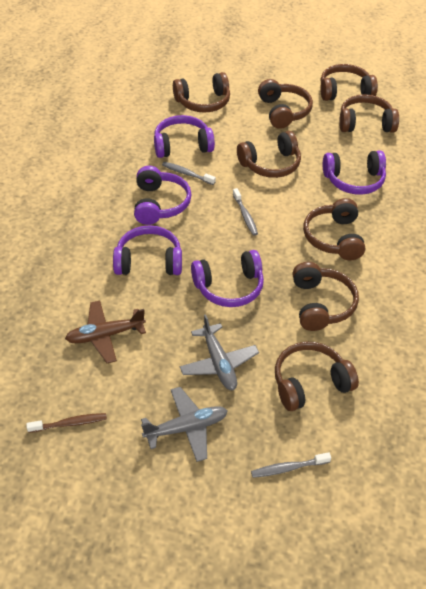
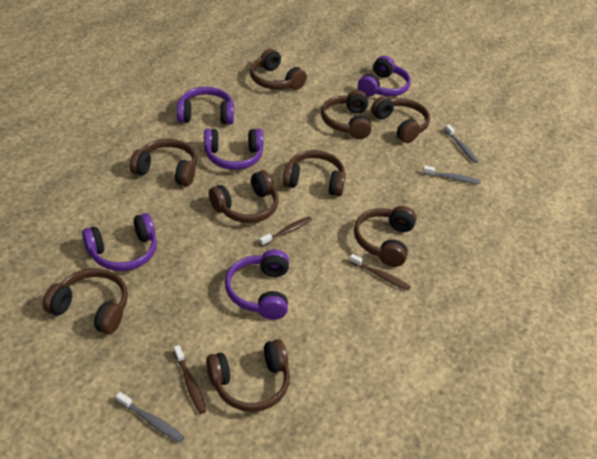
brown headphones: [173,72,230,113] [237,131,301,178] [258,79,313,129] [275,342,359,411] [293,262,359,331] [303,198,365,260] [320,64,378,101] [339,94,399,132] = 8 -> [43,268,128,334] [130,139,197,186] [206,339,290,412] [209,170,278,223] [250,49,307,90] [282,150,346,196] [321,90,372,139] [354,206,417,267] [371,96,430,143] = 9
brown plane: [65,300,146,363] = 1 -> none = 0
brown toothbrush: [26,413,107,433] = 1 -> [174,345,206,414] [259,216,312,247] [349,254,411,291] = 3
grey plane: [141,387,228,462] [180,315,259,390] = 2 -> none = 0

